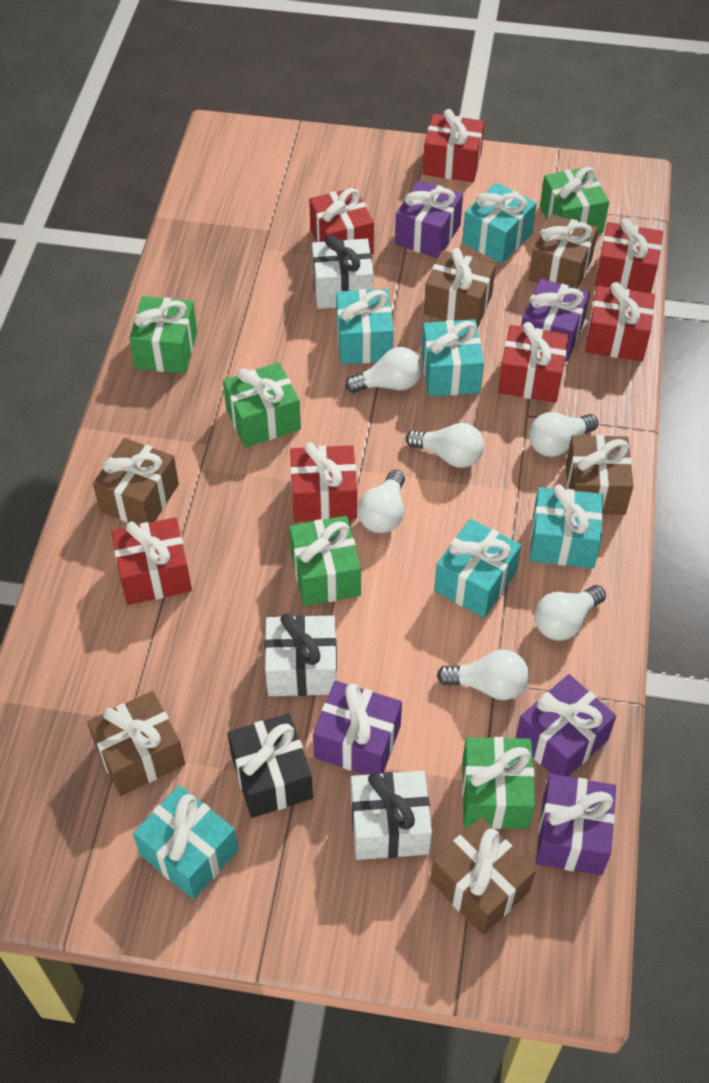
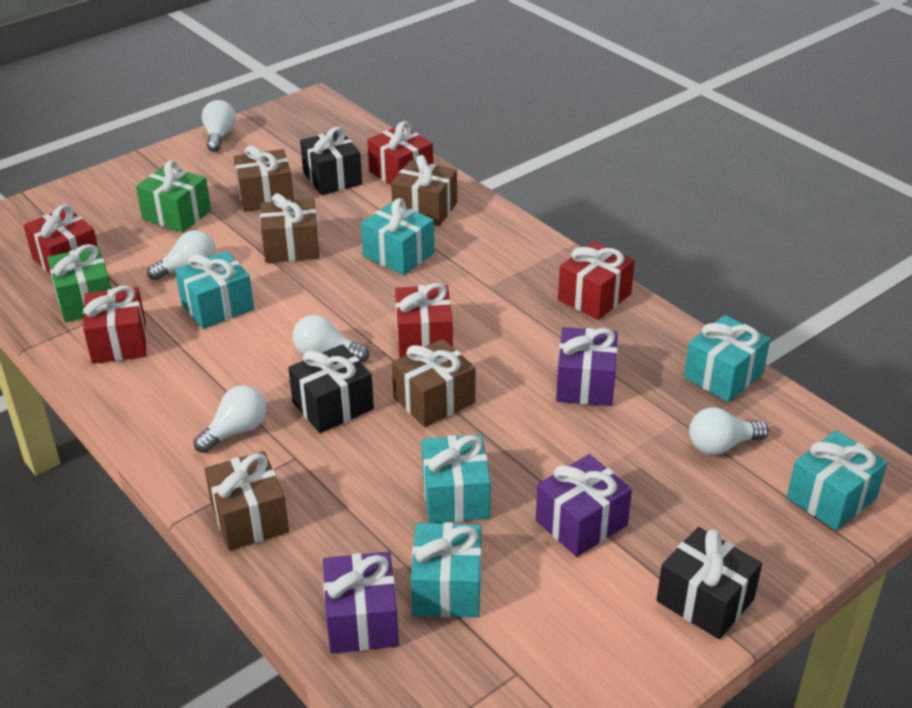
black gift: [228,713,313,818] = 1 -> [288,344,374,433] [300,127,362,195] [657,527,762,639] = 3
brown gift: [87,691,185,796] [93,438,179,525] [424,248,496,328] [430,817,536,935] [528,214,598,289] [566,435,634,515] = 6 -> [204,451,289,551] [234,145,294,212] [260,193,320,263] [391,155,457,226] [392,339,475,427] = 5
green gift: [129,296,197,374] [223,362,301,448] [289,516,361,606] [462,737,535,829] [540,167,609,234] = 5 -> [47,244,111,322] [136,160,211,233] = 2
purple gift: [313,681,402,775] [395,180,463,259] [516,674,616,777] [521,279,590,362] [536,774,616,875] = 5 -> [323,551,399,653] [536,454,632,557] [556,327,618,406] = 3
red gift: [111,517,192,605] [290,442,357,522] [309,187,374,254] [423,109,484,182] [498,322,569,403] [585,282,655,361] [595,218,663,293] = 7 -> [23,204,98,275] [83,285,147,364] [367,121,433,185] [395,283,453,358] [558,241,635,320] = 5
white gift: [265,613,337,696] [312,235,374,309] [351,771,432,860] = 3 -> none = 0
white light bulb: [345,347,422,393] [358,470,405,533] [406,423,484,468] [437,650,529,700] [529,412,599,457] [534,585,606,641] = 6 -> [147,230,216,280] [194,385,267,453] [202,100,236,152] [293,315,369,363] [689,407,769,455] = 5

